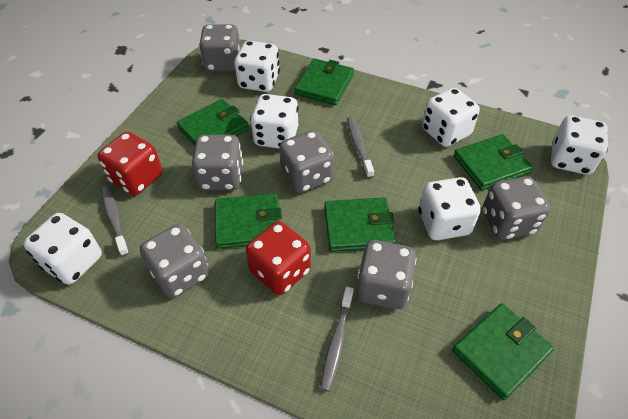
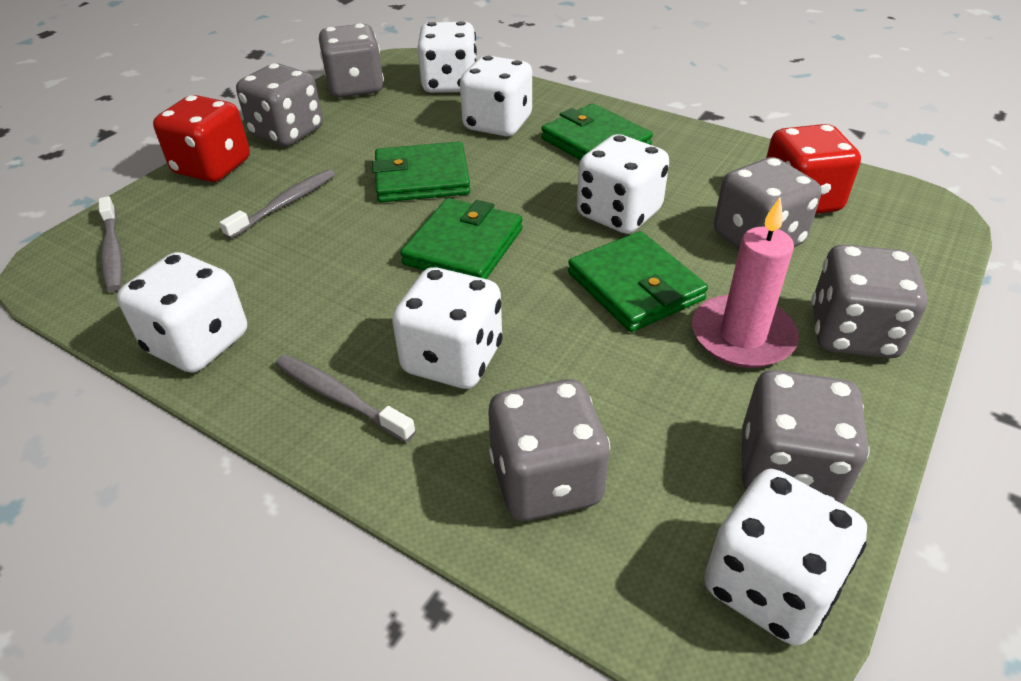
green wallet: [177,99,249,145] [215,193,282,249] [295,59,354,105] [324,197,396,252] [452,303,554,400] [454,134,533,191] = 6 -> [372,141,471,202] [400,198,523,279] [541,103,653,160] [568,231,708,332] = 4
pink candle: none = 0 -> [692,197,799,368] = 1

